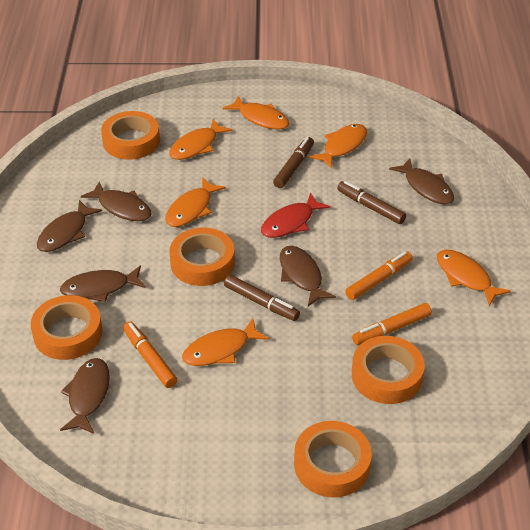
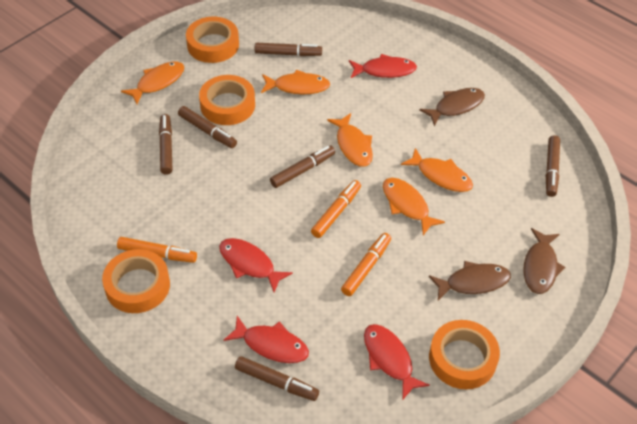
brown fish: [37,200,102,252] [60,265,146,302] [60,358,110,434] [81,182,151,221] [280,246,336,306] [389,158,454,204] = 6 -> [419,88,485,126] [429,261,511,300] [523,228,565,294] = 3
brown marker: [224,275,300,321] [273,137,314,188] [337,181,406,224] = 3 -> [159,114,172,175] [178,106,237,148] [235,356,319,401] [255,43,322,56] [270,145,335,188] [546,135,560,197] = 6
orange fish: [165,177,226,227] [169,119,232,160] [182,318,269,366] [223,96,289,129] [310,124,367,169] [437,249,511,306] = 6 -> [121,62,184,104] [261,70,330,94] [327,113,373,167] [383,178,445,235] [401,148,473,192] = 5
orange tape: [31,295,102,360] [101,111,160,160] [169,228,235,286] [294,421,372,497] [352,336,425,404] = 5 -> [102,249,170,313] [186,17,239,63] [199,75,255,125] [429,320,500,389] = 4
red fish: [261,193,330,238] = 1 -> [219,238,293,292] [223,316,309,363] [349,54,417,78] [364,324,430,400] = 4

